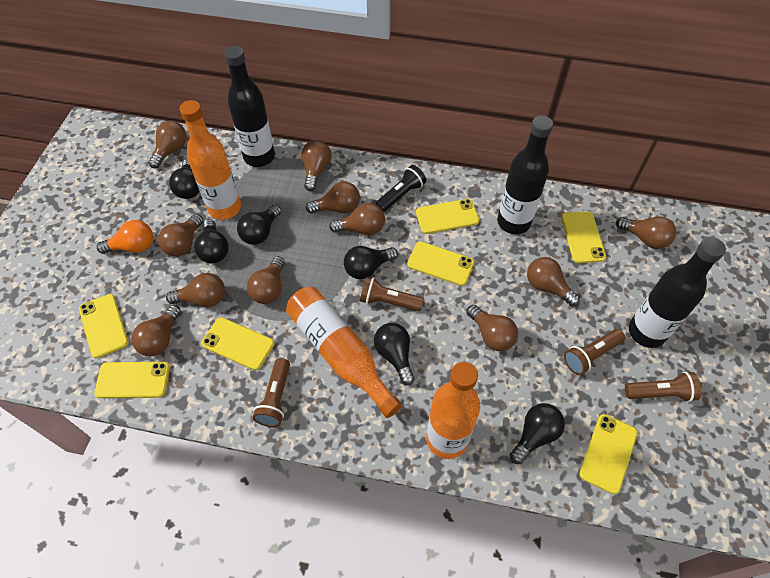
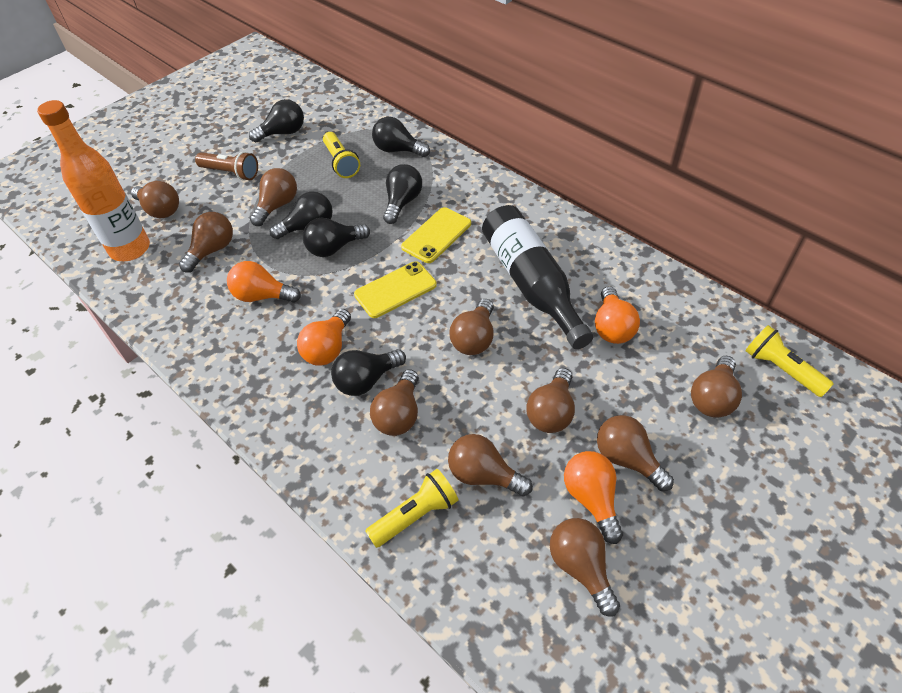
black bottle: [224,46,275,167] [497,116,553,234] [629,237,726,348] = 3 -> [482,205,594,349] = 1
black flashlight: [376,165,426,212] = 1 -> none = 0
brown flashlight: [253,358,290,427] [360,277,424,311] [564,329,625,375] [625,372,701,402] = 4 -> [195,151,258,181] = 1
brown light bulb: [132,305,181,356] [148,121,187,169] [158,214,204,256] [166,273,225,307] [247,256,285,304] [301,140,332,191] [306,182,360,214] [329,203,385,235] [466,305,518,351] [527,257,580,306] [616,216,676,249] = 11 -> [131,181,179,218] [179,212,233,273] [250,168,297,226] [370,369,419,436] [448,434,533,497] [450,299,494,355] [526,368,575,433] [550,518,620,617] [597,415,674,491] [691,356,742,417] = 10
orange bottle: [180,100,241,220] [286,287,402,418] [426,362,480,459] = 3 -> [37,100,150,261] = 1
orange light bulb: [97,220,153,254] = 1 -> [227,261,301,303] [297,309,351,365] [564,451,623,544] [595,286,640,344] = 4
yellow flashlight: none = 0 -> [323,132,360,178] [365,469,458,548] [745,325,834,397] = 3
yellow phone: [79,294,129,358] [94,362,170,398] [201,317,274,370] [407,241,474,286] [416,199,479,234] [561,211,606,263] [579,414,637,494] = 7 -> [354,261,437,318] [401,207,471,263] = 2

